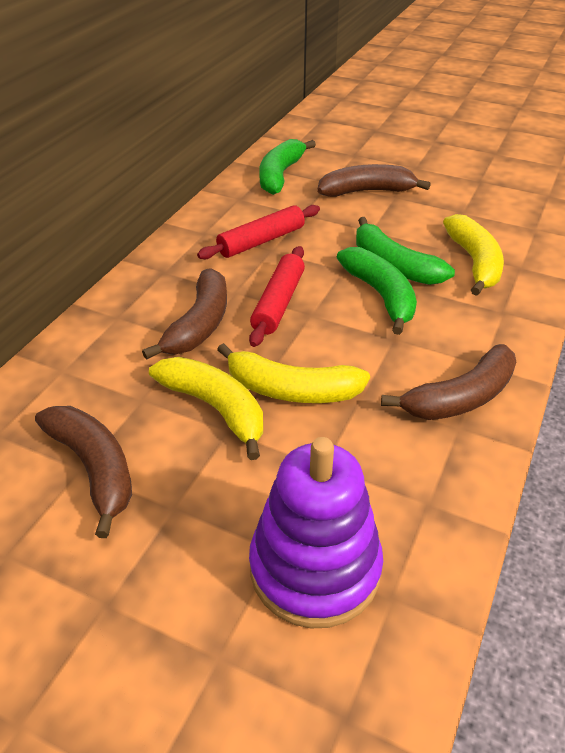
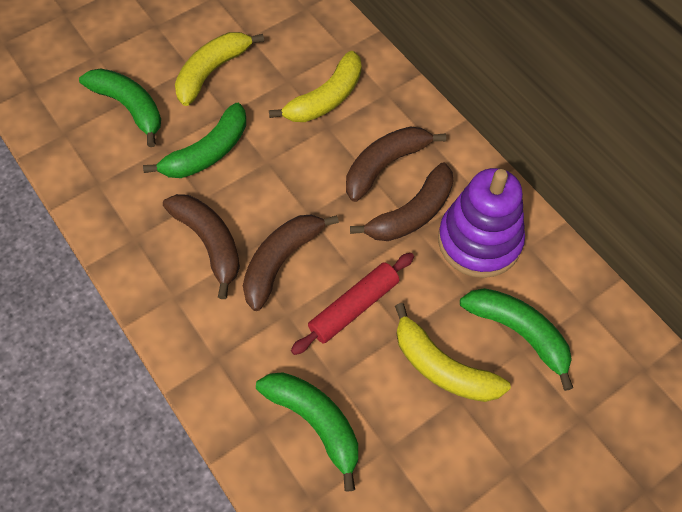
green banana: [259,139,316,195] [337,247,417,335] [356,217,455,285] = 3 -> [79,68,161,147] [143,103,246,178] [256,372,358,492] [460,288,573,391] = 4
red rolling pin: [197,205,320,259] [249,246,305,347] = 2 -> [291,253,414,355] = 1

